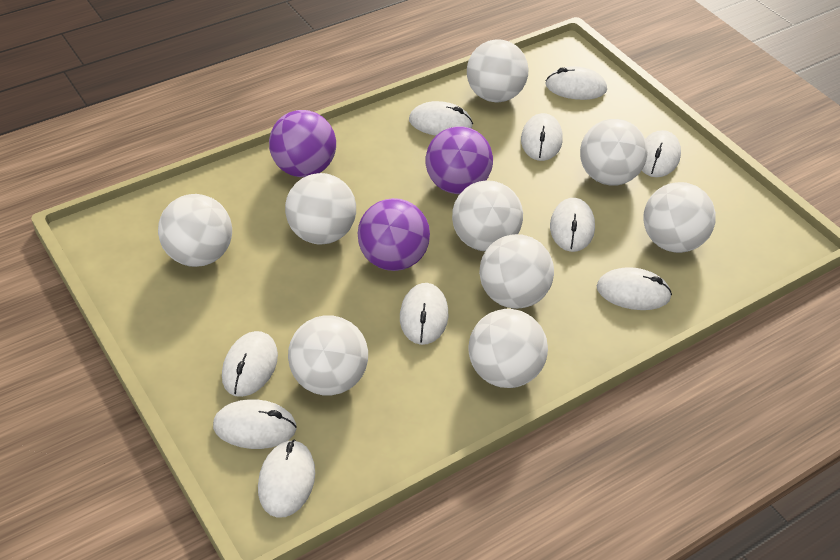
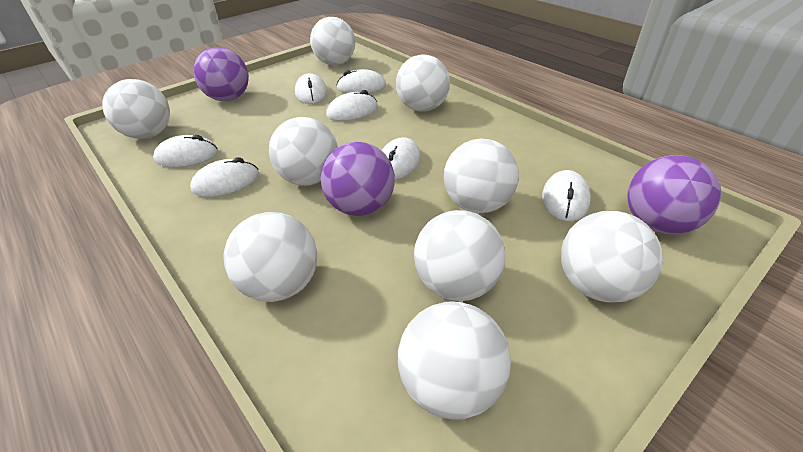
white mouse: [213,399,297,449] [222,331,278,397] [258,439,315,518] [400,283,448,345] [409,101,473,136] [521,113,563,161] [545,66,607,100] [550,198,595,252] [597,267,672,310] [642,130,681,177] = 10 -> [153,135,218,167] [190,157,259,197] [295,73,327,104] [326,90,378,121] [337,69,386,93] [381,137,421,180] [542,170,591,221] = 7

